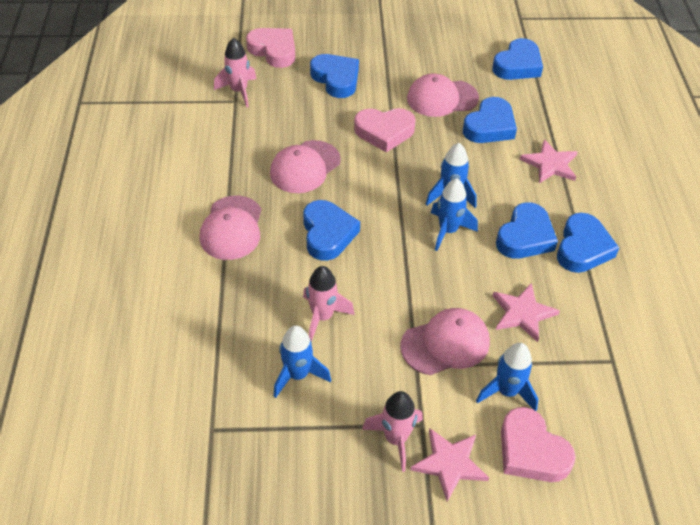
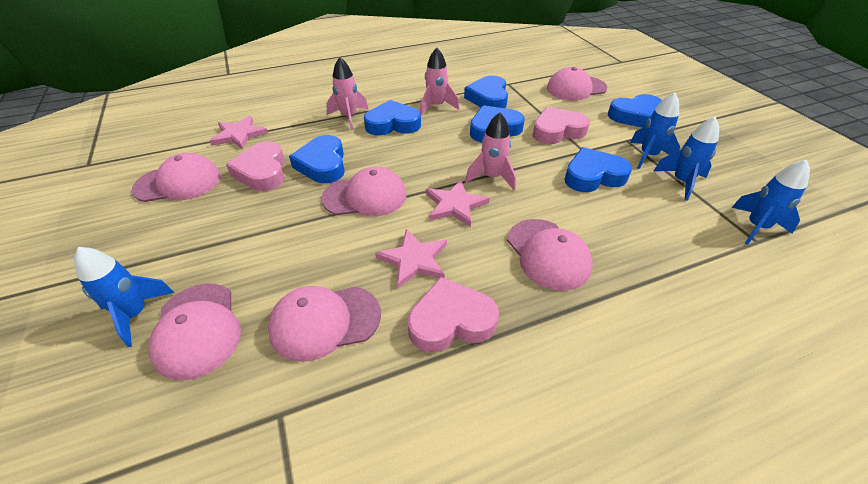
pink cap: [199,196,261,260] [270,140,341,193] [401,308,490,375] [407,74,479,117] = 4 -> [132,153,221,202] [149,283,241,380] [268,286,381,362] [321,167,407,216] [507,219,593,291] [547,67,607,101] = 6

